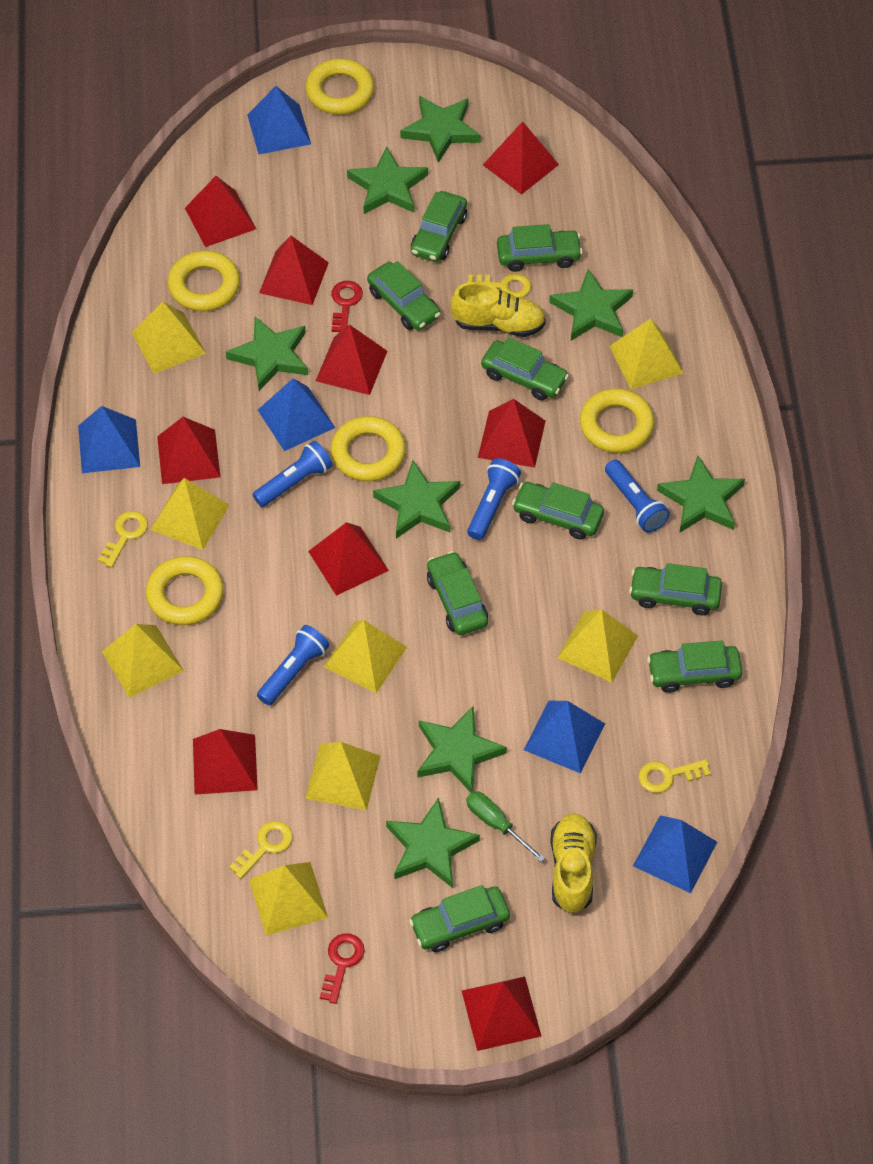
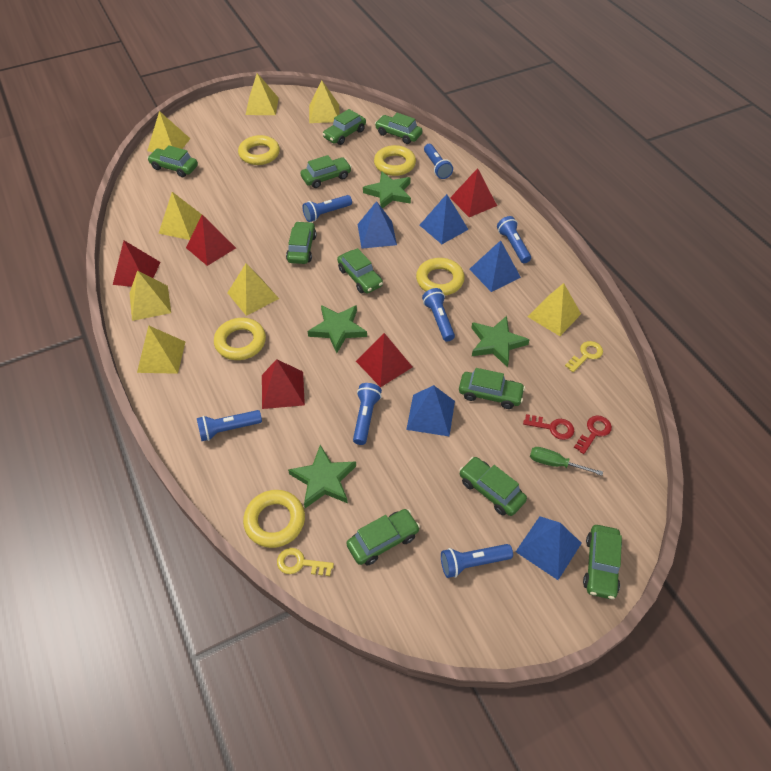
blue flashlight: [253,441,332,507] [257,625,329,705] [467,458,521,540] [605,459,670,533] = 4 -> [197,410,262,441] [303,195,352,222] [353,383,382,445] [422,288,455,342] [424,144,453,179] [441,544,513,578] [497,216,531,263] = 7
green car: [367,261,441,330] [409,885,510,952] [411,191,467,262] [427,551,488,635] [481,337,569,400] [497,224,583,272] [512,482,604,539] [629,563,722,615] [647,640,742,693] = 9 -> [147,145,198,177] [286,221,316,264] [301,155,352,188] [323,109,366,145] [337,248,383,293] [346,509,420,566] [375,113,422,144] [459,368,525,409] [459,457,527,516] [583,525,622,599] = 10
green star: [226,316,308,391] [347,147,428,214] [373,460,460,538] [386,797,480,888] [400,96,481,163] [417,706,507,793] [549,269,633,341] [657,456,745,533] = 8 -> [288,445,356,508] [308,305,367,353] [363,171,411,209] [472,316,530,367] = 4
red pyramid: [157,417,220,484] [185,176,256,247] [193,729,258,795] [259,236,329,305] [308,522,389,596] [316,325,387,395] [462,977,541,1051] [478,399,546,468] [483,121,559,195] = 9 -> [113,241,161,287] [186,215,236,266] [262,359,305,409] [356,333,412,387] [450,168,497,217] = 5
yellow key: [98,511,148,568] [229,821,293,879] [466,273,531,298] [638,759,711,793] = 4 -> [277,548,334,576] [565,341,603,372] = 2
yellow shoe: [450,282,546,337] [550,813,597,913] = 2 -> none = 0

